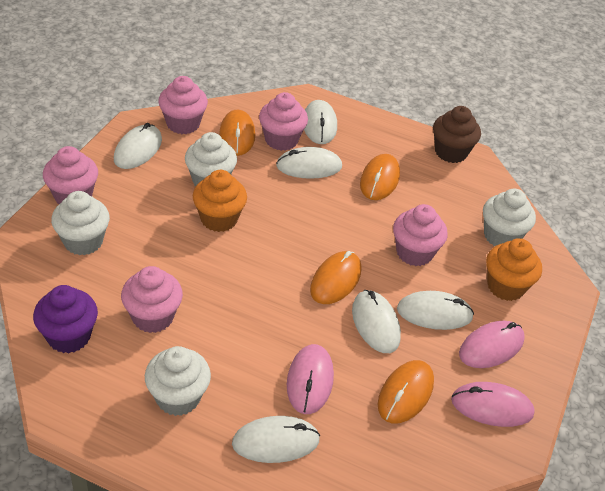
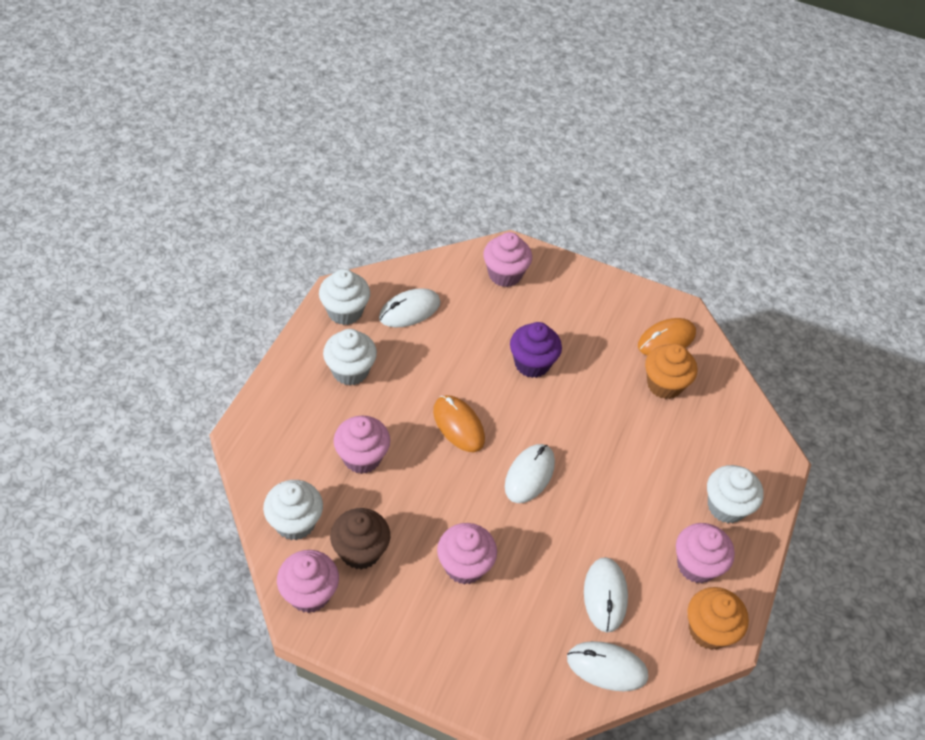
orange mouse: [219,110,255,156] [310,251,362,304] [360,154,400,200] [378,360,434,423] = 4 -> [433,395,485,452] [638,318,696,356] = 2
pink mouse: [287,344,334,414] [451,382,535,427] [459,321,525,368] = 3 -> none = 0
white mouse: [114,123,162,169] [232,416,320,463] [276,147,342,179] [304,100,337,144] [352,290,401,353] [397,291,474,330] = 6 -> [379,288,440,327] [505,444,555,503] [567,641,648,691] [584,557,628,633] = 4

